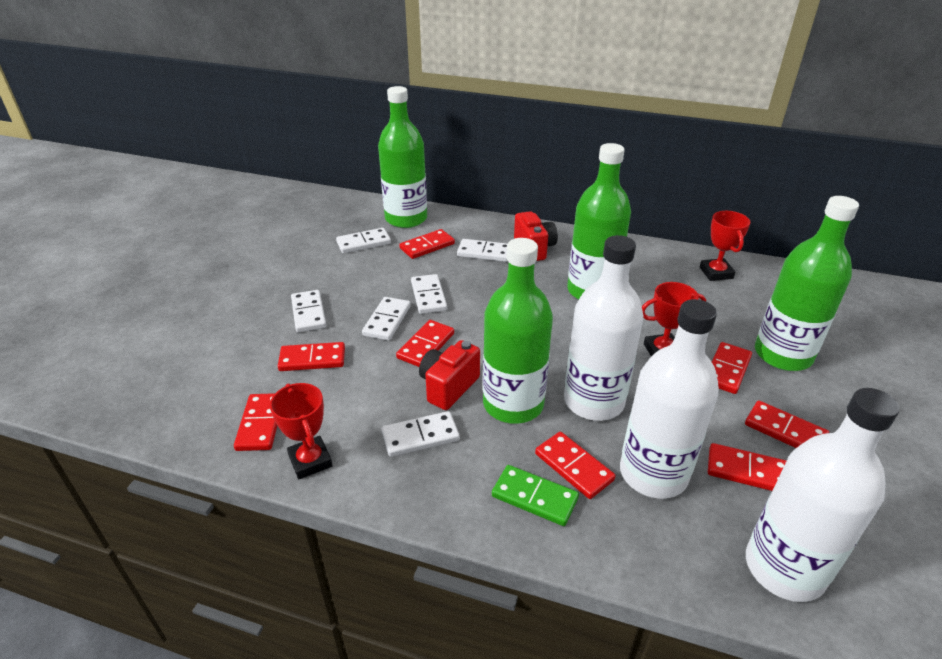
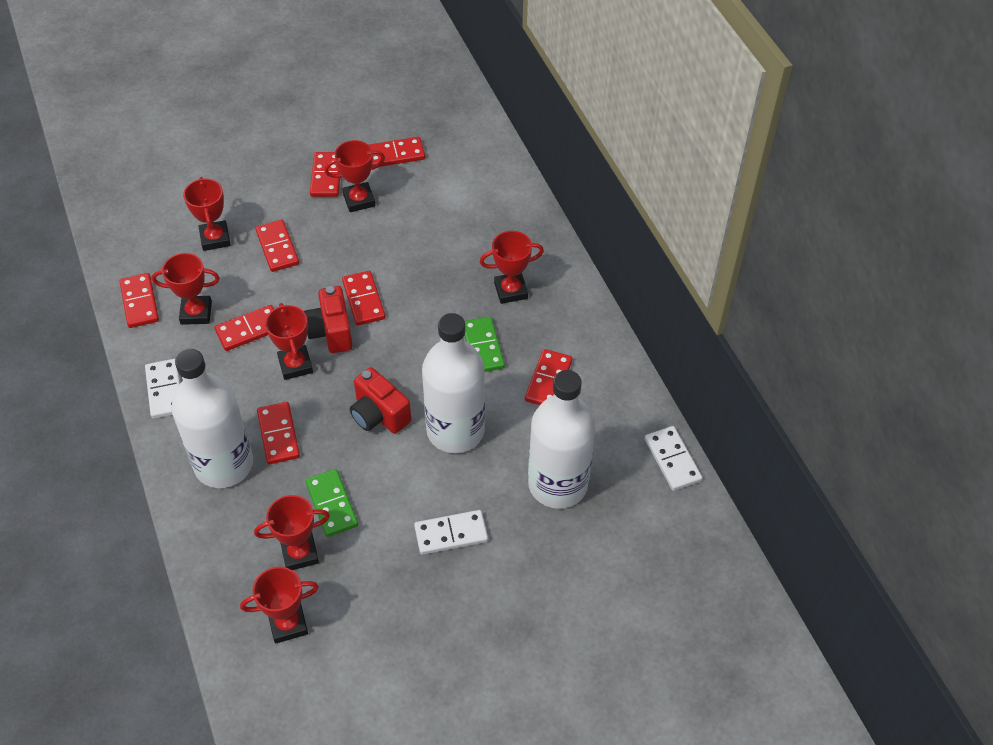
green bottle: [378,86,427,228] [483,238,553,424] [567,143,631,300] [755,196,859,371] = 4 -> none = 0
green domino: [492,465,579,526] = 1 -> [306,469,358,537] [464,317,505,372] = 2
red trophy: [270,383,333,479] [642,282,706,356] [700,211,750,281] = 3 -> [152,253,220,325] [183,177,231,251] [240,567,319,643] [254,495,330,570] [265,303,313,380] [324,140,385,212] [480,231,544,304] = 7
white domino: [291,290,326,332] [336,228,391,254] [362,297,411,341] [382,411,460,457] [411,274,447,314] [457,239,508,262] = 6 -> [145,359,180,419] [414,510,488,555] [645,426,702,491] = 3

